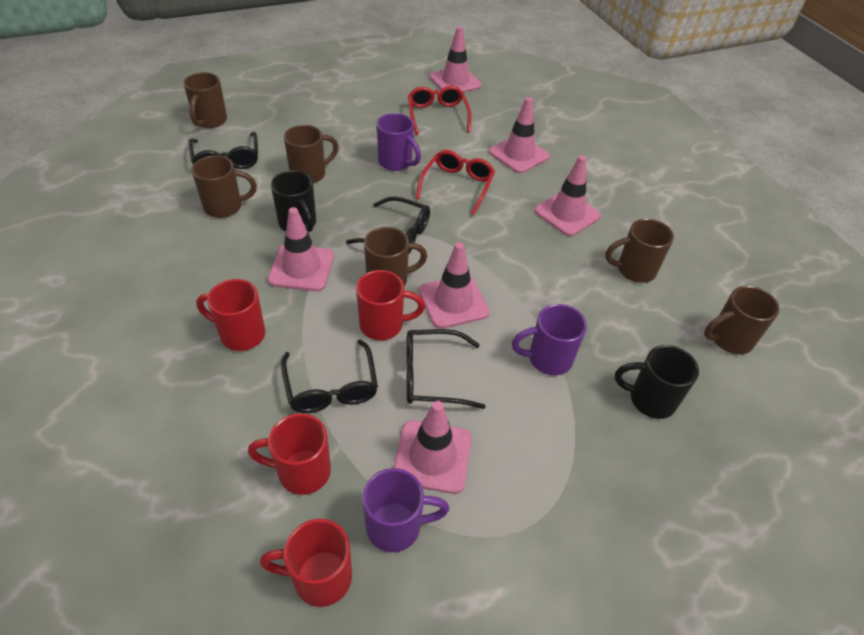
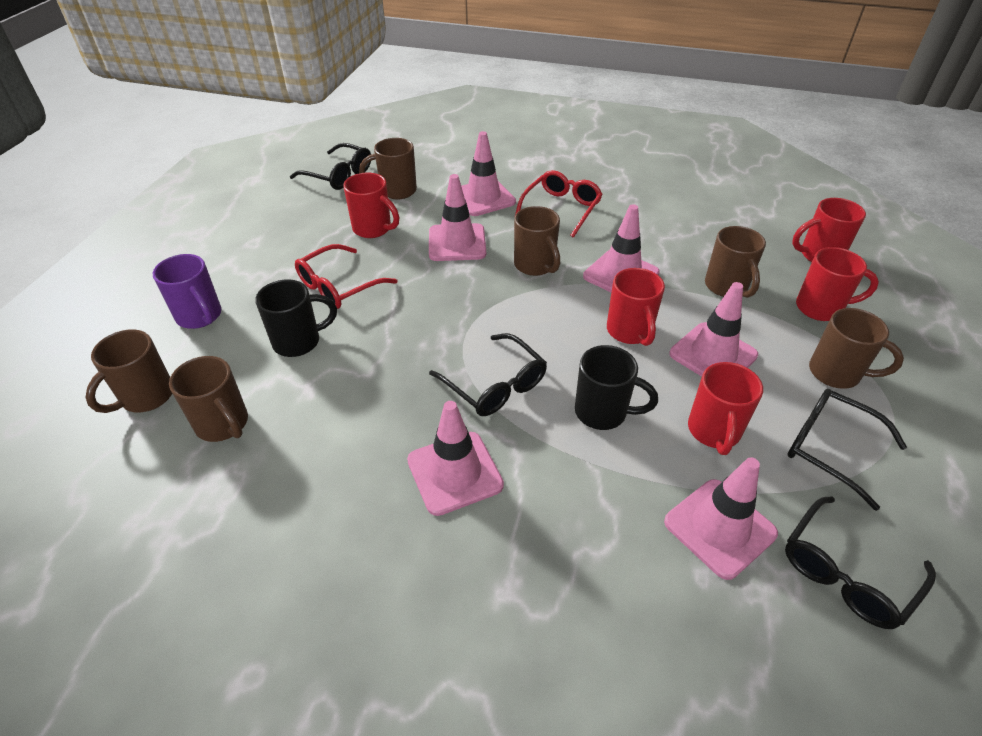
purple mug: [362,468,449,553] [377,113,421,171] [512,304,587,376] = 3 -> [152,254,221,329] = 1
red mug: [196,279,265,351] [248,413,331,495] [260,519,352,607] [356,270,425,340] = 4 -> [343,173,399,238] [607,268,665,346] [688,362,763,455] [792,198,866,262] [796,247,879,321] = 5

